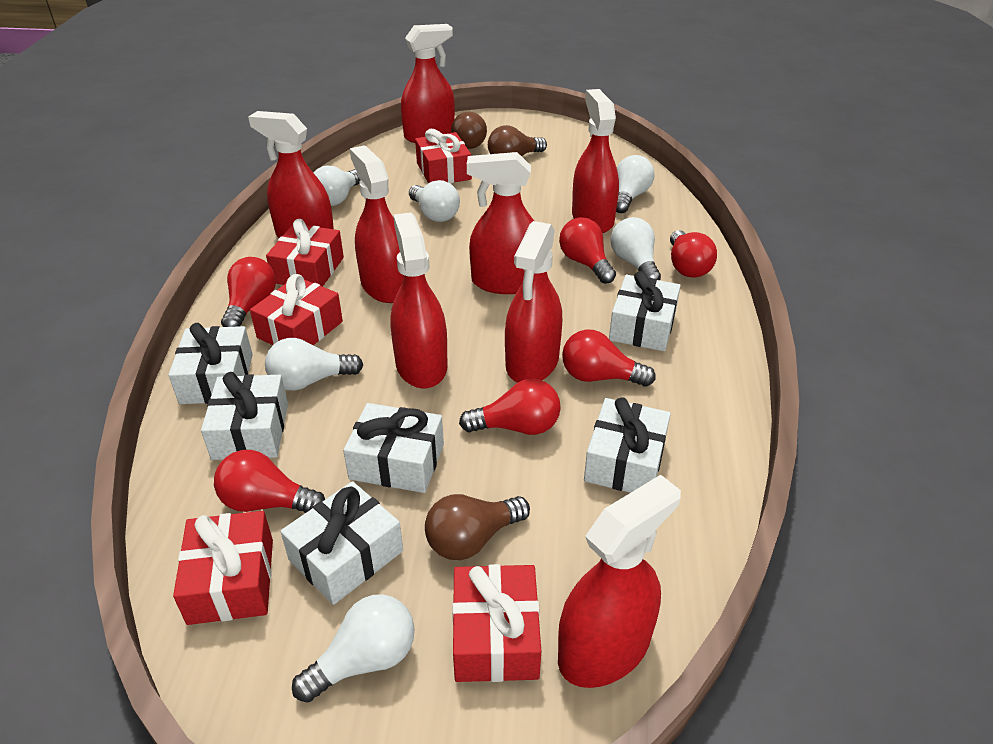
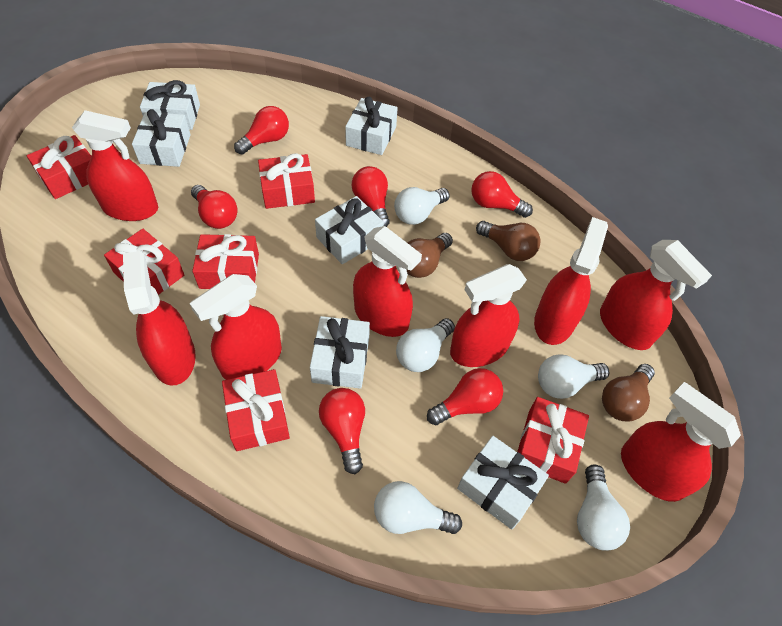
red gift: [173,511,273,625] [250,274,343,345] [266,219,344,287] [415,129,472,183] [452,564,541,682] = 5 -> [27,135,91,199] [104,229,184,295] [192,234,259,289] [222,369,290,451] [258,153,315,209] [517,397,589,484] = 6
white light bulb: [265,338,363,391] [292,594,415,703] [314,165,360,206] [409,180,460,222] [611,217,661,280] [616,155,655,213] = 6 -> [374,481,462,534] [394,187,450,225] [396,318,455,372] [538,354,609,399] [577,464,630,551] = 5

